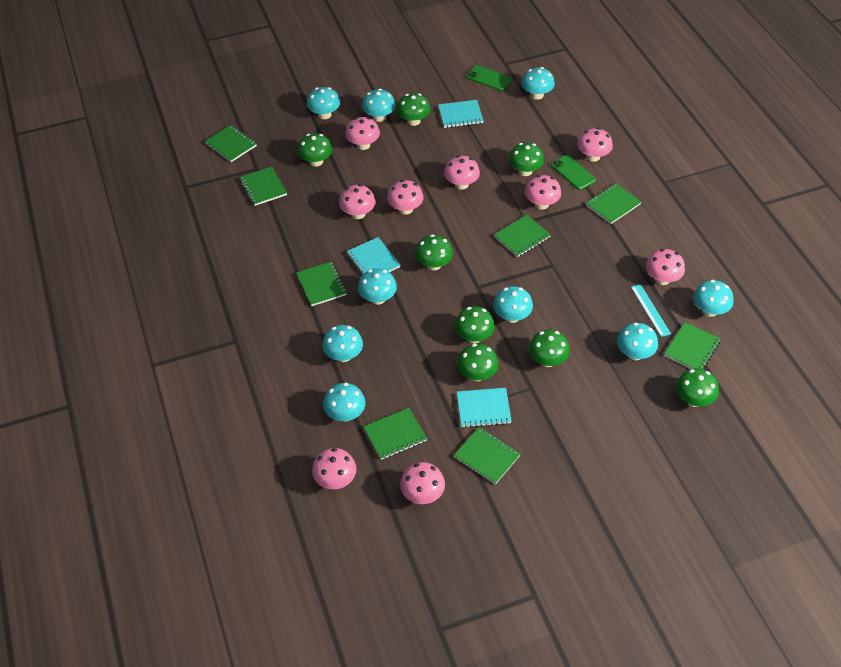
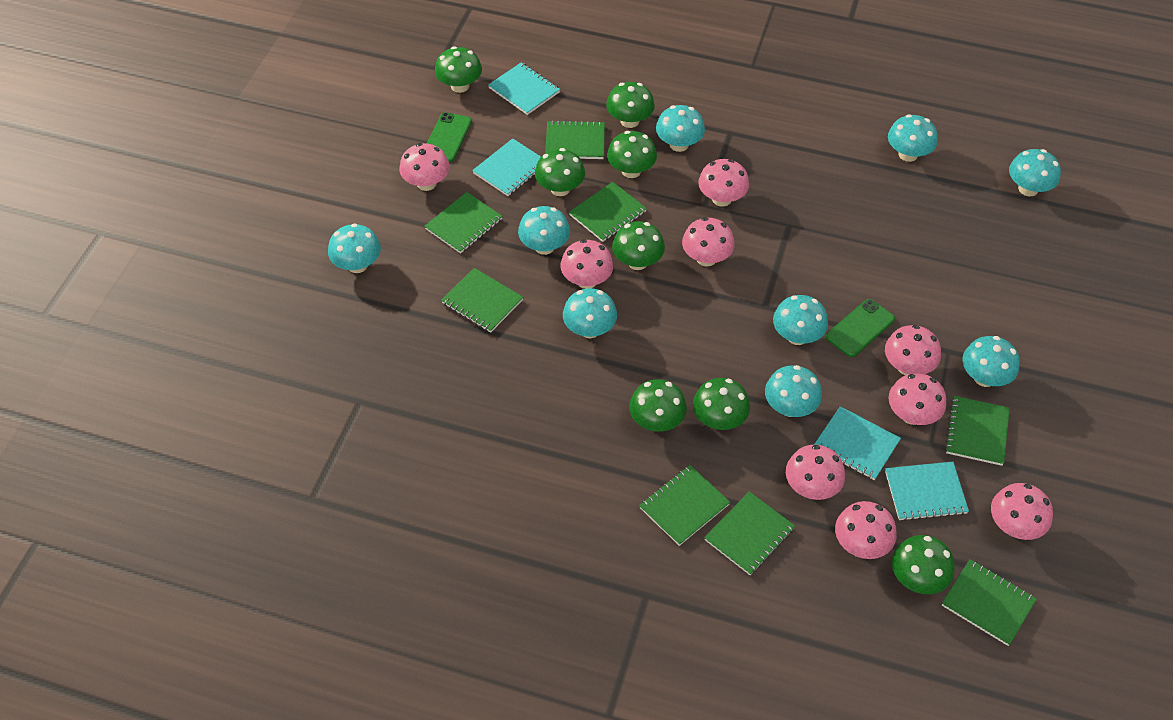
turquoise notebook: [347,237,400,274] [438,100,484,128] [457,388,512,428] = 3 -> [472,138,541,196] [488,62,560,115] [814,406,901,480] [885,462,969,521] = 4
turquoise ruler: [631,284,671,337] = 1 -> none = 0

